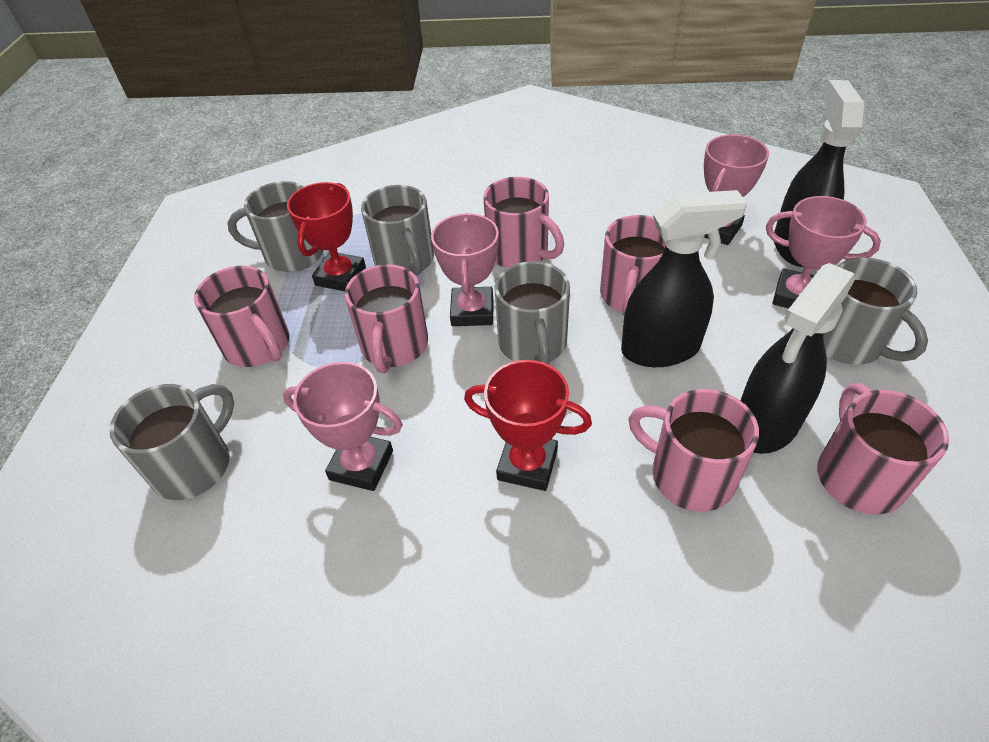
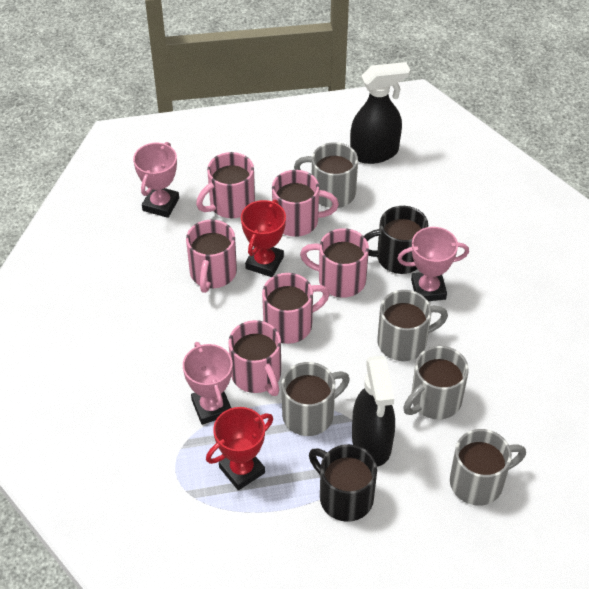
black mug: none = 0 -> [309,444,377,522] [364,206,428,274] = 2
black spray bottle: [621,190,747,367] [741,263,856,454] [774,80,866,267] = 3 -> [350,62,410,164] [352,355,395,467] = 2
pink trophy: [283,362,403,491] [431,213,499,326] [704,134,769,245] [766,196,881,308] = 4 -> [133,142,179,218] [183,342,232,425] [397,227,469,301] = 3

